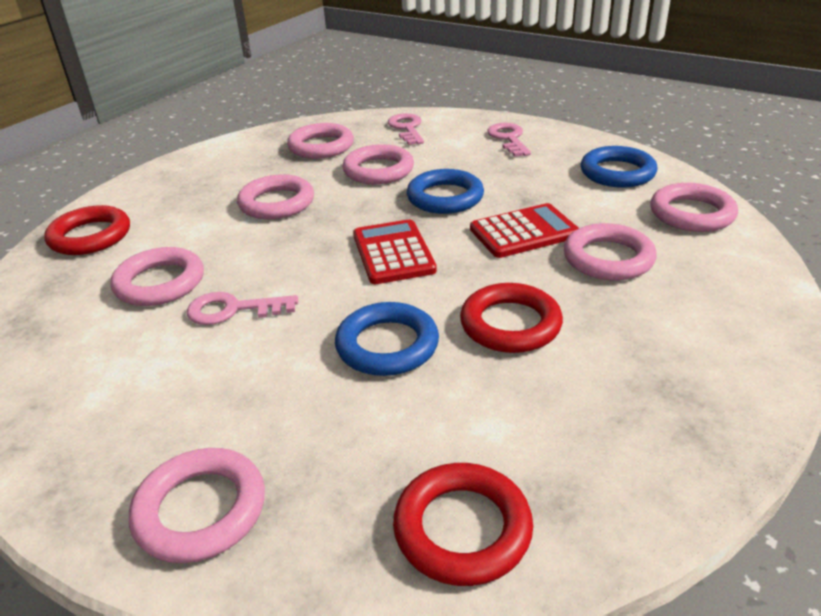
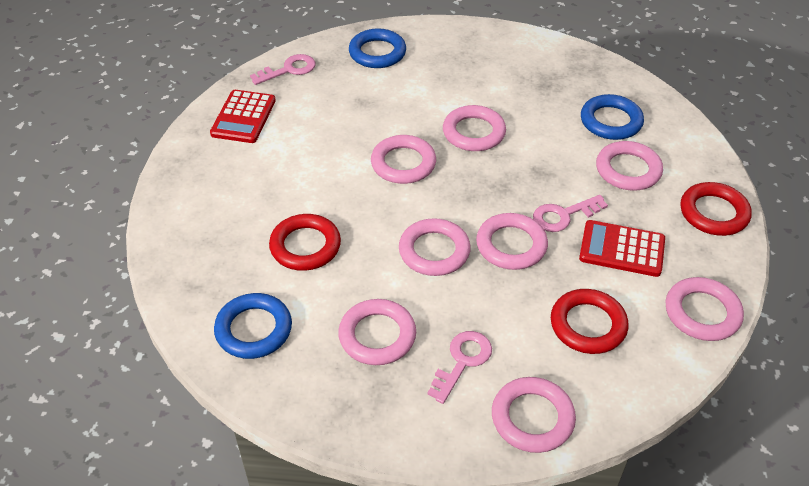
pink ring: [110,247,204,306] [129,448,265,563] [237,174,314,219] [287,123,354,159] [342,144,414,184] [563,223,657,280] [650,183,738,232] = 7 -> [338,299,416,365] [371,135,436,184] [399,218,471,276] [443,105,506,151] [476,213,548,270] [492,377,576,453] [596,141,663,191] [665,277,744,341] = 8

